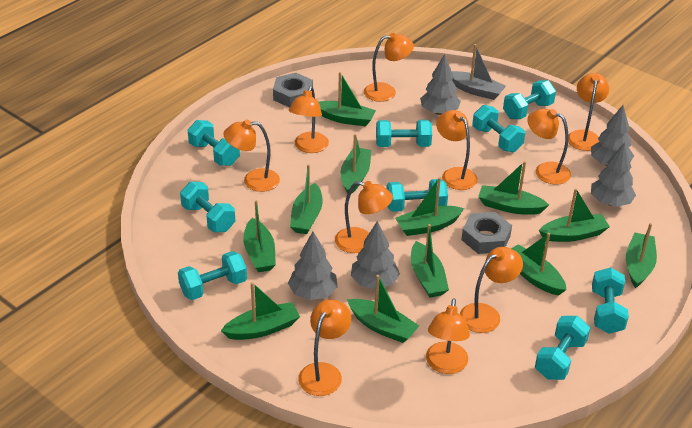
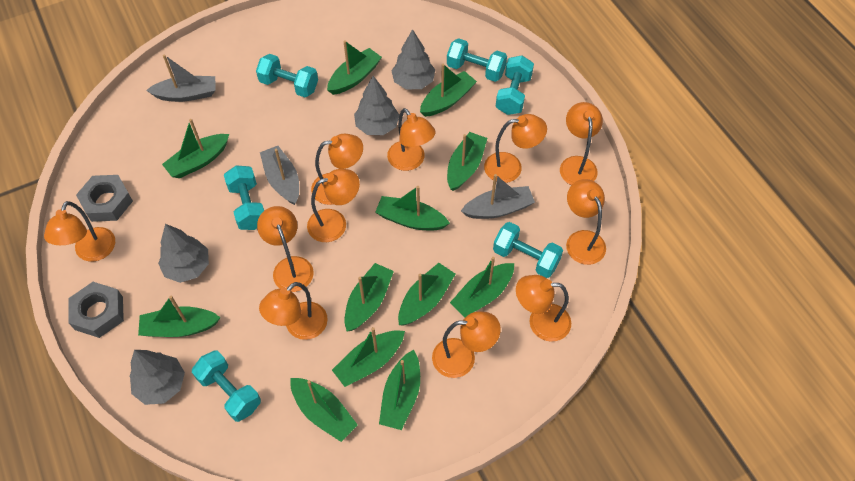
grey boat: [452,44,506,100] = 1 -> [146,55,215,102] [260,146,299,205] [461,174,535,219] = 3
grey tree: [288,232,337,300] [351,221,400,289] [420,54,461,115] [591,105,634,166] [591,142,636,207] = 5 -> [130,350,185,405] [158,224,209,283] [354,76,399,135] [391,29,435,90] = 4
orange lamp: [223,120,280,192] [289,86,329,153] [298,300,351,396] [335,181,393,253] [364,33,414,102] [426,299,470,374] [436,110,477,190] [460,247,523,333] [527,109,571,185] [568,73,609,151] = 10 -> [44,201,115,262] [257,206,314,292] [259,282,328,340] [307,169,360,242] [311,134,363,205] [387,108,436,171] [432,311,501,378] [484,114,547,183] [516,275,571,342] [560,102,603,185] [566,179,606,265] = 11
turquoise dumbbell: [178,251,247,300] [180,182,235,232] [188,120,240,166] [376,120,432,147] [386,179,448,212] [472,105,525,152] [503,80,556,119] [535,316,590,380] [592,267,629,334] = 9 -> [192,351,261,422] [224,165,264,230] [256,54,318,97] [447,38,507,82] [493,222,563,278] [496,55,534,115] = 6

